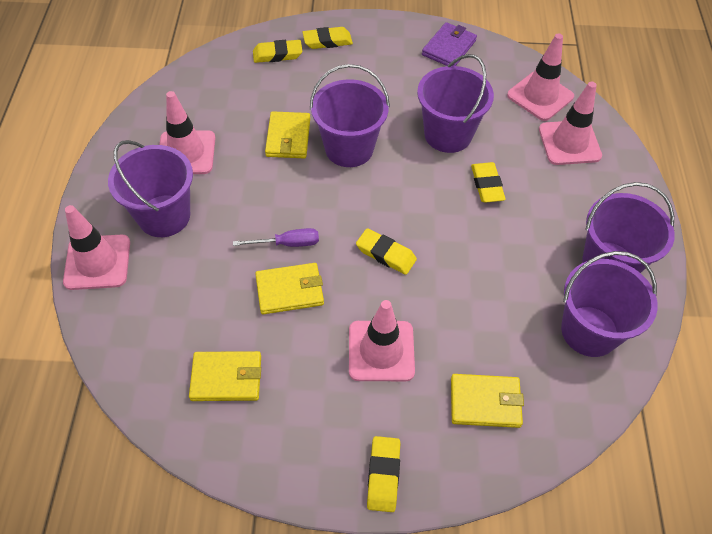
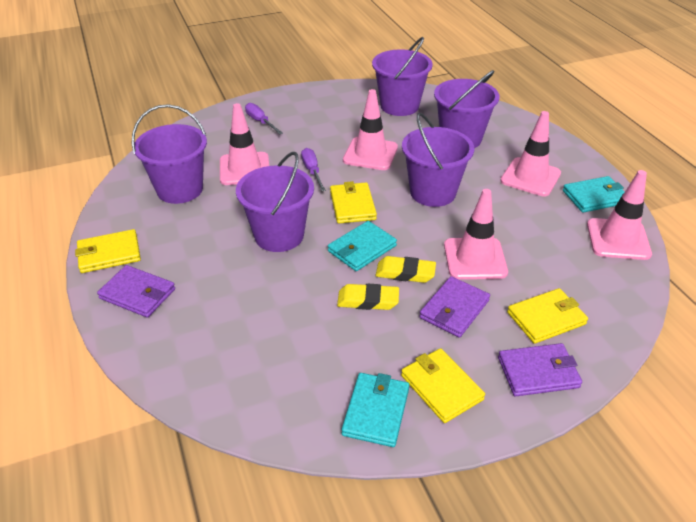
purple screwdriver: [233,228,319,247] = 1 -> [245,103,283,134] [301,148,326,192] = 2
purple wallet: [422,22,477,66] = 1 -> [97,265,175,318] [419,276,490,338] [498,343,582,396] = 3
turquoise wallet: none = 0 -> [328,221,397,271] [342,373,409,447] [563,176,624,213] = 3
yellow eraser: [253,40,302,63] [302,27,353,49] [356,228,417,275] [367,436,400,512] [471,162,506,202] = 5 -> [337,284,399,310] [376,256,436,283] = 2

